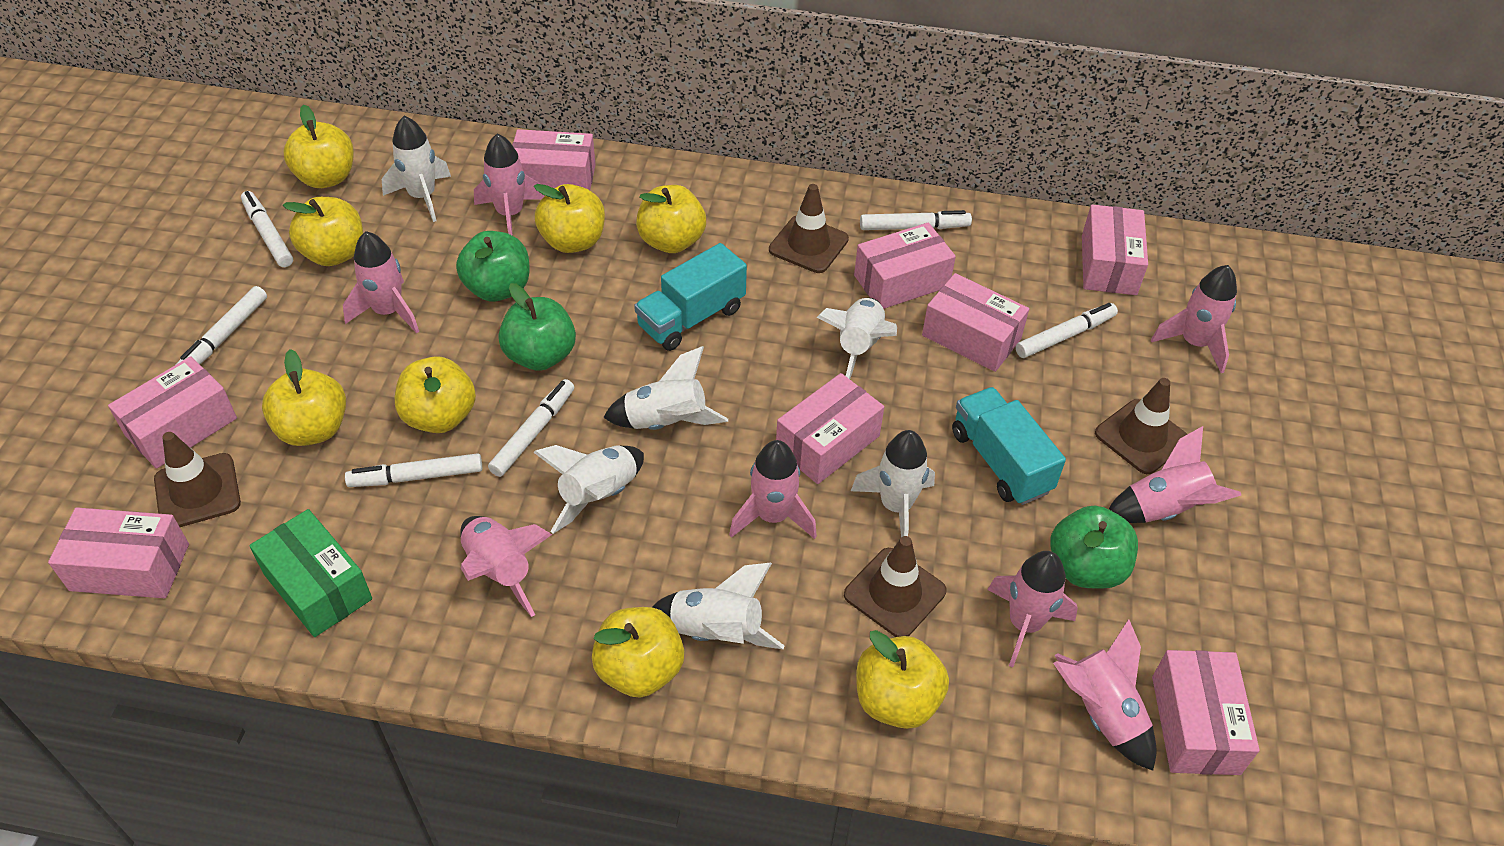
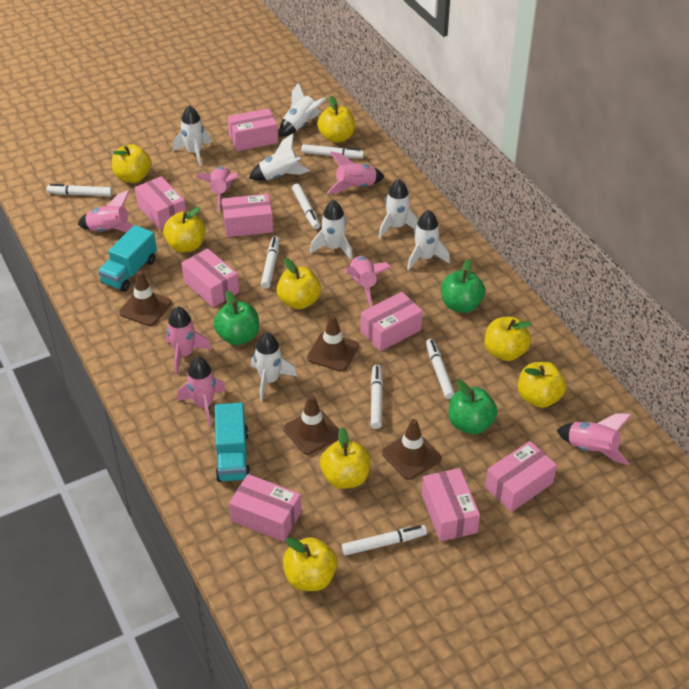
green box: [249,509,372,637] = 1 -> none = 0
pink rocket: [343,231,419,333] [460,516,552,617] [474,133,545,236] [729,440,817,539] [987,551,1078,667] [1053,619,1157,771] [1109,426,1241,523] [1151,265,1237,373] = 8 -> [78,190,133,233] [165,306,212,374] [177,357,226,426] [196,167,239,211] [327,151,384,194] [345,256,392,306] [557,413,632,465] = 7
white marker: [177,286,267,364] [241,191,293,267] [345,453,482,487] [488,379,574,477] [860,210,972,230] [1016,303,1118,358] = 6 -> [46,184,113,196] [261,236,280,289] [292,183,320,229] [301,144,364,158] [342,525,427,556] [371,365,383,429] [426,339,455,399] = 7
white rocket: [382,116,451,222] [533,445,644,534] [603,346,728,430] [653,563,785,649] [817,298,897,379] [851,430,935,537] = 6 -> [173,105,211,166] [249,134,311,181] [251,332,297,401] [279,83,326,137] [310,200,353,260] [379,179,418,238] [407,210,450,270] = 7

